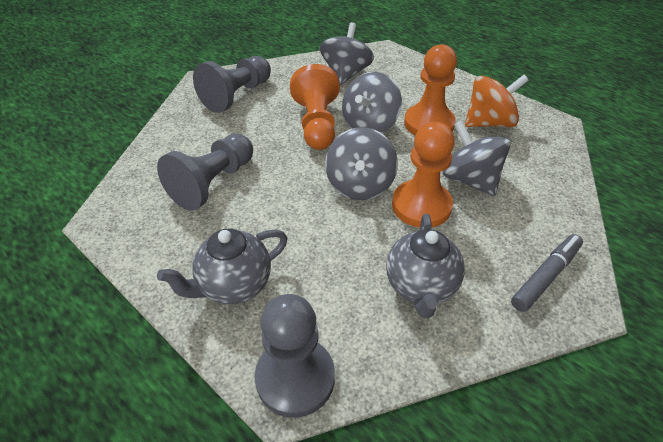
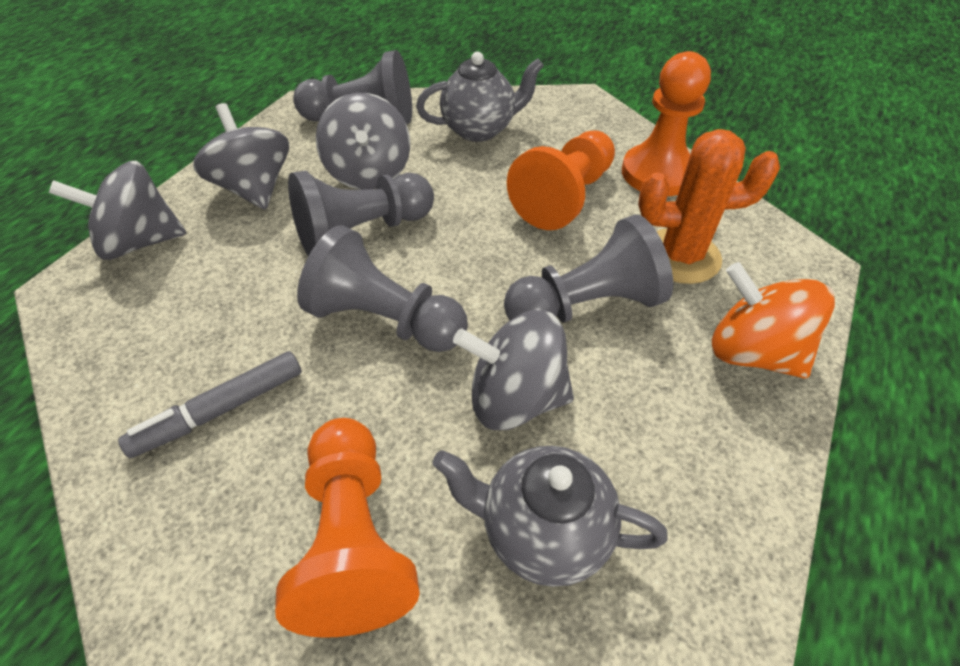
grey pawn: [157,133,253,211] [193,56,271,113] [255,294,335,418] = 3 -> [288,171,434,256] [293,50,412,124] [297,225,468,352] [504,215,673,323] = 4
orange cactus: none = 0 -> [638,129,780,284] = 1

